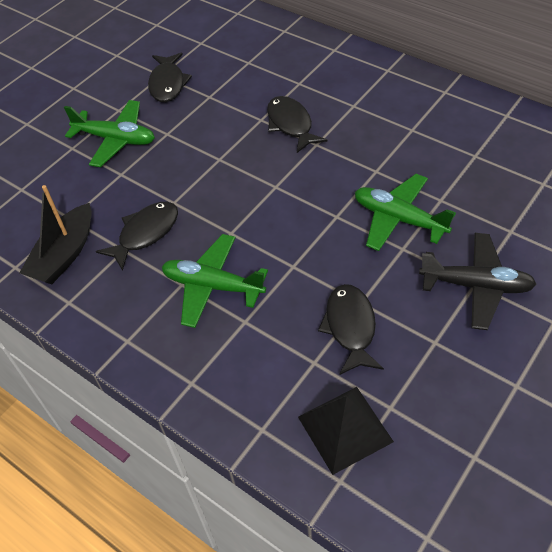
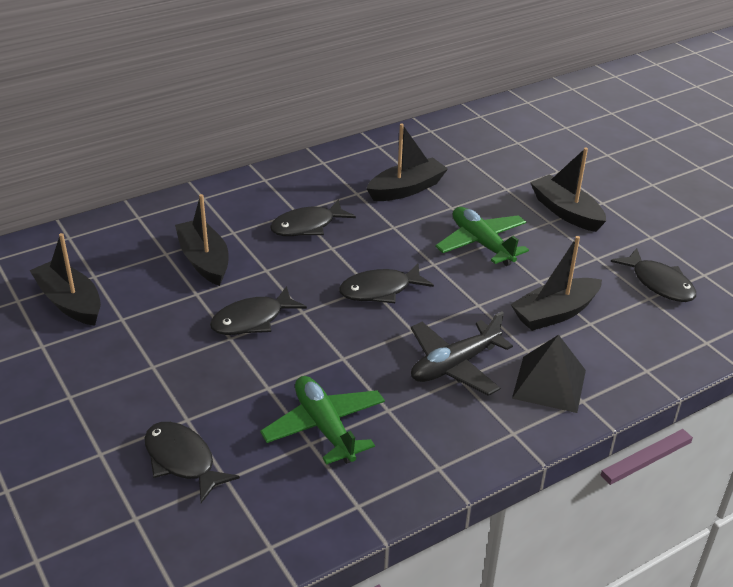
black boat: [19,185,92,285] = 1 -> [29,233,101,326] [175,194,229,286] [366,124,448,201] [511,236,602,331] [530,148,606,232] = 5
black fish: [96,202,178,271] [148,53,192,102] [267,96,327,153] [318,284,384,375] = 4 -> [145,422,240,503] [210,286,307,335] [270,199,356,236] [339,263,434,303] [611,248,696,302] = 5
green plane: [64,100,155,167] [162,234,268,328] [355,174,456,251] = 3 -> [260,376,385,465] [435,207,529,266] = 2

